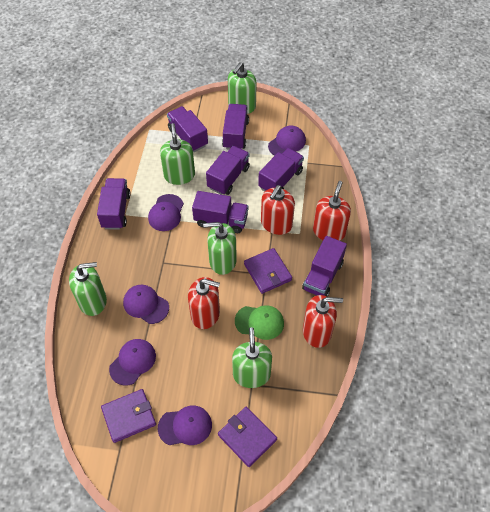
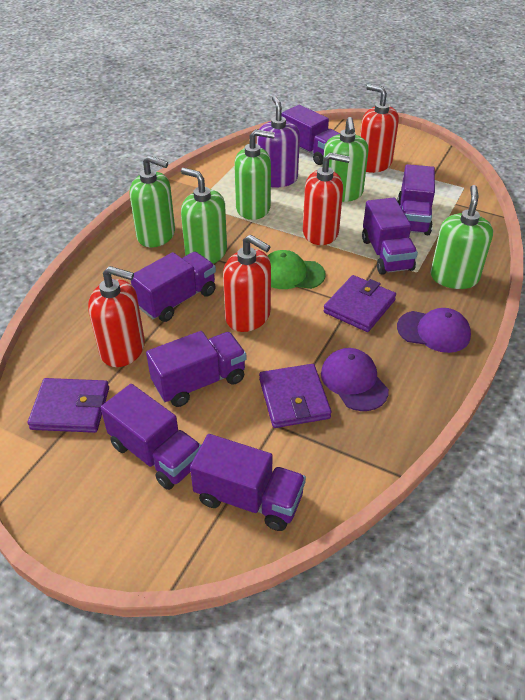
purple cap: [109,339,156,386] [123,285,169,324] [148,194,184,231] [158,406,212,445] [268,125,306,156] = 5 -> [321,348,389,411] [397,308,471,353] = 2
purple soap dispenser: none = 0 -> [257,96,300,188] = 1

